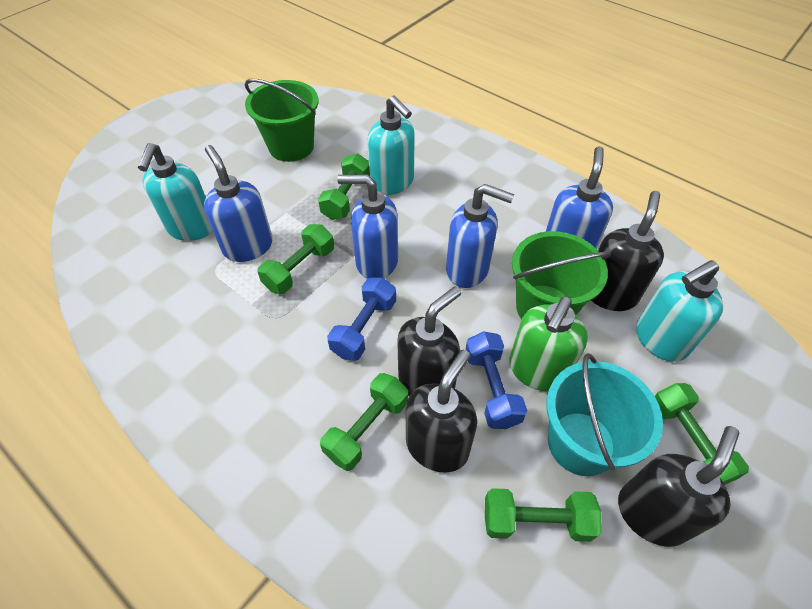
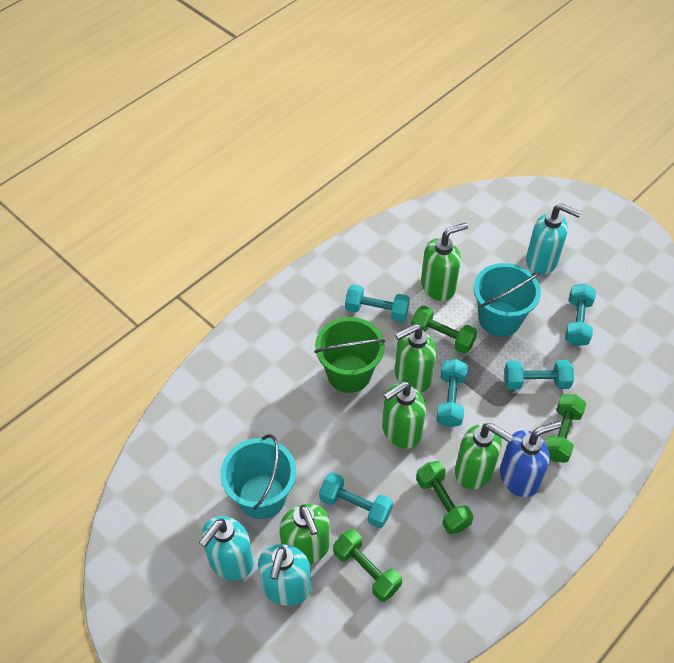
black soap dispenser: [397,286,461,396] [406,350,477,473] [591,191,664,311] [618,426,739,547] = 4 -> none = 0
blue dumbbell: [327,277,396,361] [465,331,527,429] = 2 -> none = 0
blue soap dispenser: [204,145,273,262] [337,174,398,279] [446,184,514,288] [546,146,613,249] = 4 -> [500,421,562,497] = 1
green bucket: [245,79,319,162] [512,231,611,319] = 2 -> [314,317,385,393] = 1
green dumbbell: [257,224,334,294] [318,153,370,220] [320,373,408,471] [485,488,602,542] [655,383,749,485] = 5 -> [333,529,402,602] [411,306,477,354] [416,461,473,534] [546,394,587,463] = 4
green soap dispenser: [509,296,588,391] = 1 -> [279,504,330,565] [382,381,426,449] [395,324,436,393] [421,223,468,301] [455,423,513,490] = 5
turquoise bucket: [546,353,663,476] = 1 -> [220,434,296,519] [474,263,541,337] = 2
turquoise dumbbell: none = 0 -> [319,472,393,528] [345,285,410,322] [436,359,468,427] [504,360,574,390] [565,283,596,346] = 5

